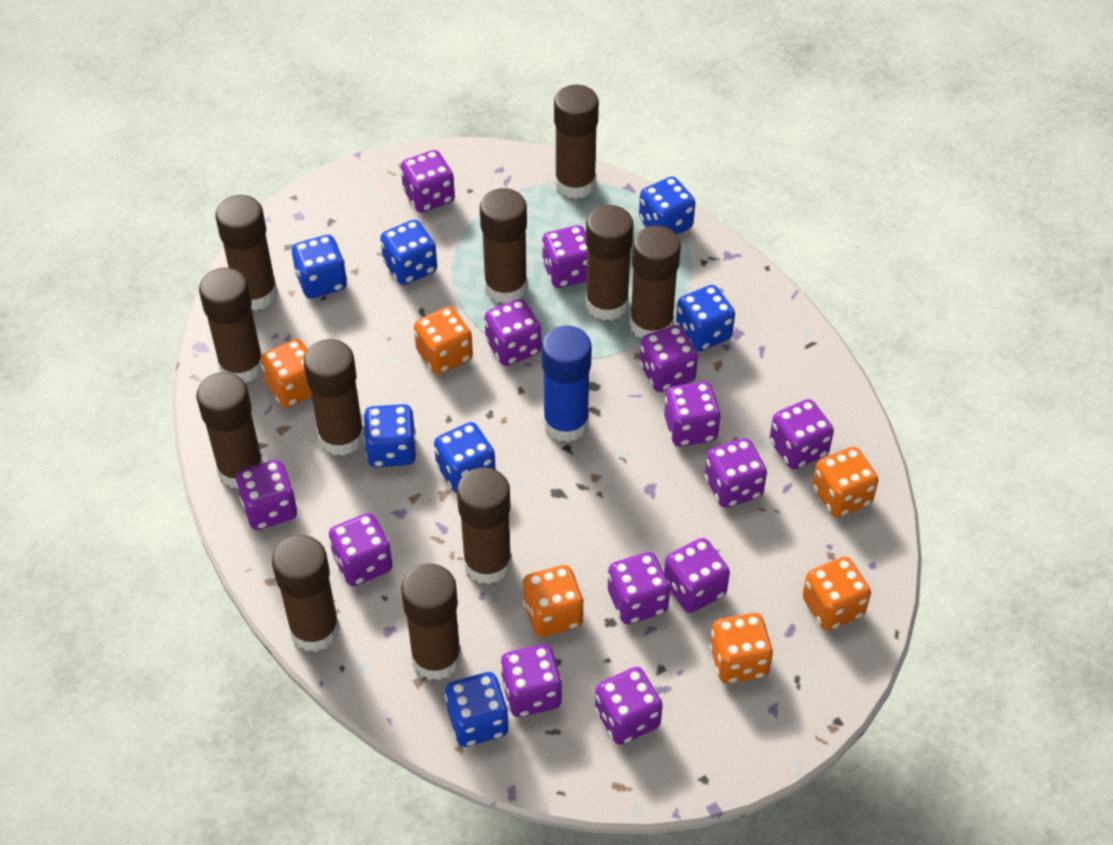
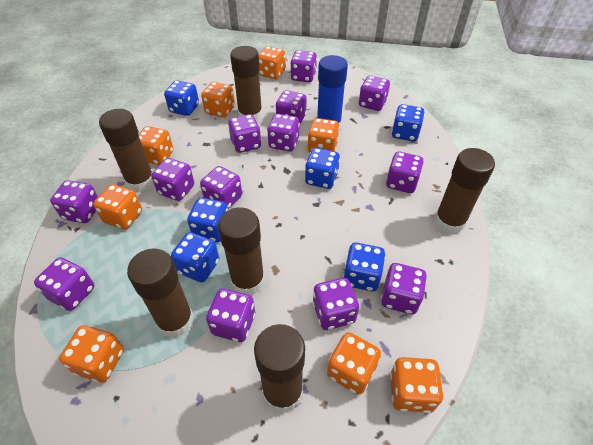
blue dice: [292,235,347,299] [363,404,416,467] [380,220,437,285] [434,422,496,493] [445,672,509,747] [639,177,695,235] [676,285,735,352] = 7 -> [164,80,199,116] [171,232,219,282] [187,198,228,242] [305,148,340,189] [343,242,386,291] [392,104,425,141] = 6
brown glue stick: [196,372,263,488] [199,268,263,382] [215,195,278,311] [272,535,340,652] [304,339,364,456] [401,564,462,680] [457,467,512,585] [480,188,528,304] [554,85,599,199] [585,205,634,321] [629,226,681,339] = 11 -> [99,109,154,192] [127,248,194,338] [218,207,265,295] [230,46,263,121] [254,324,305,413] [434,148,495,234] = 6
orange dice: [260,339,312,408] [414,306,473,374] [523,565,584,637] [709,613,773,684] [802,556,871,631] [813,447,879,517] = 6 -> [59,325,124,382] [93,184,142,229] [138,126,173,165] [201,82,235,118] [259,46,286,79] [307,118,340,153] [327,332,381,395] [390,357,443,413] = 8

